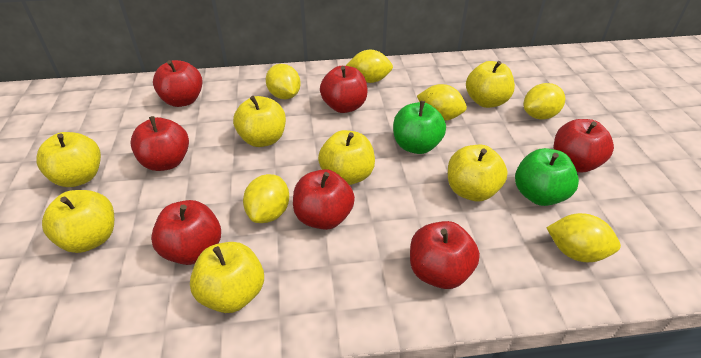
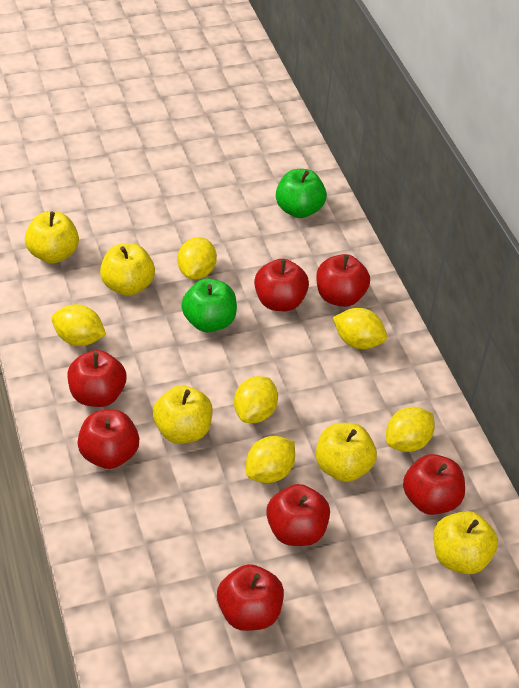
yellow apple: [36,132,101,187] [42,190,114,253] [190,242,264,313] [233,96,286,147] [318,130,375,185] [448,145,508,201] [466,61,515,108] = 7 -> [25,212,79,263] [100,243,155,296] [153,385,213,444] [315,423,377,482] [433,511,498,574] = 5

